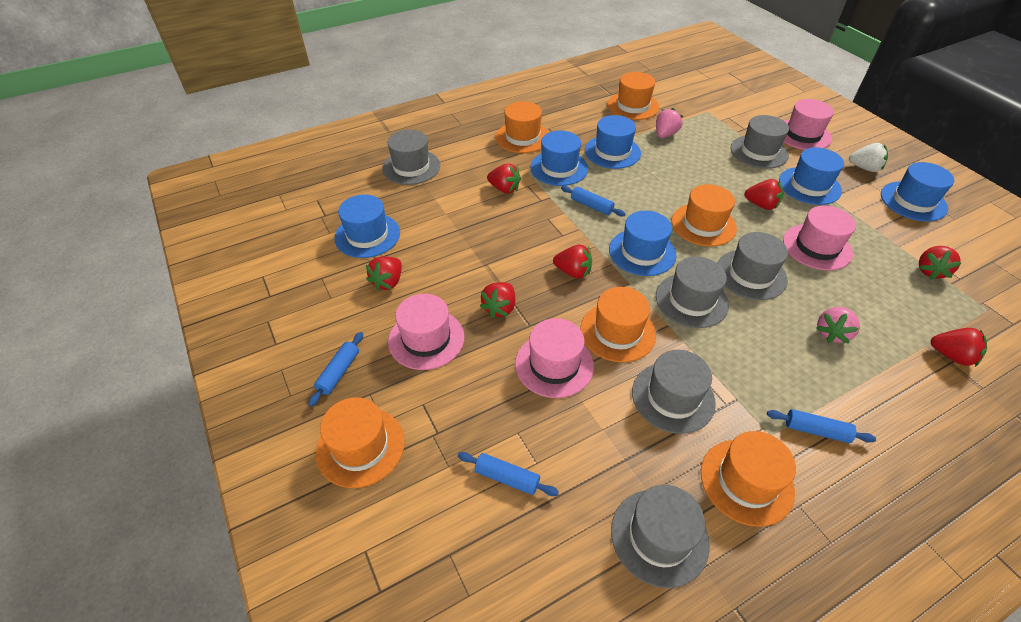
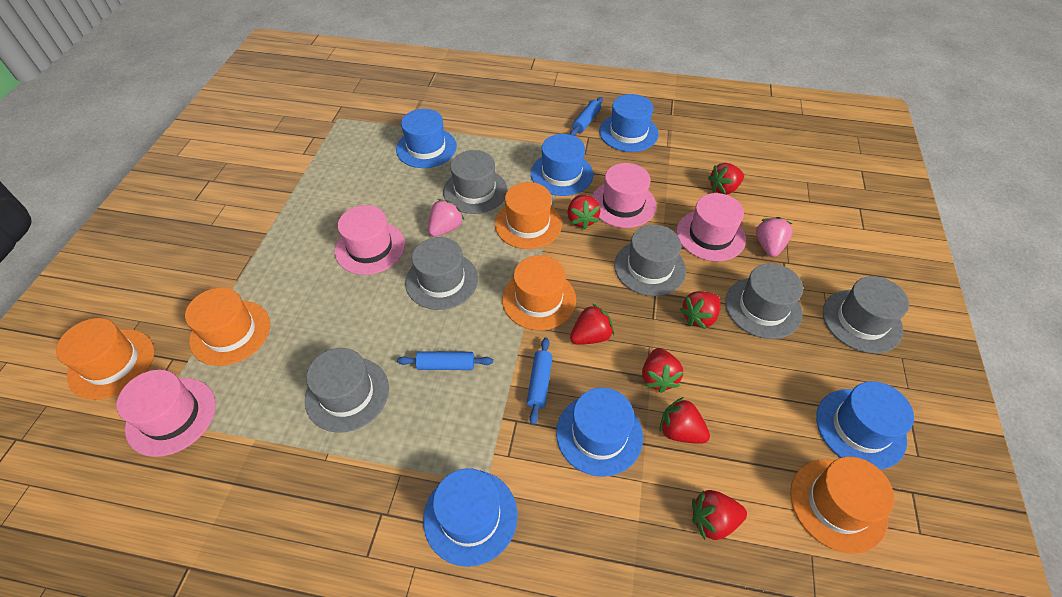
blue rolling pin: [308,332,363,407] [458,452,559,496] [561,186,625,216] [767,409,876,443] = 4 -> [397,352,493,370] [527,337,552,425] [570,97,603,136] = 3
orange hat: [316,397,405,488] [496,101,549,153] [580,287,656,362] [608,72,659,120] [671,184,737,247] [701,431,796,527] = 6 -> [56,318,154,400] [185,288,270,366] [495,182,562,249] [502,255,576,330] [790,457,894,554] = 5
white strawberry: [849,143,888,172] = 1 -> none = 0

